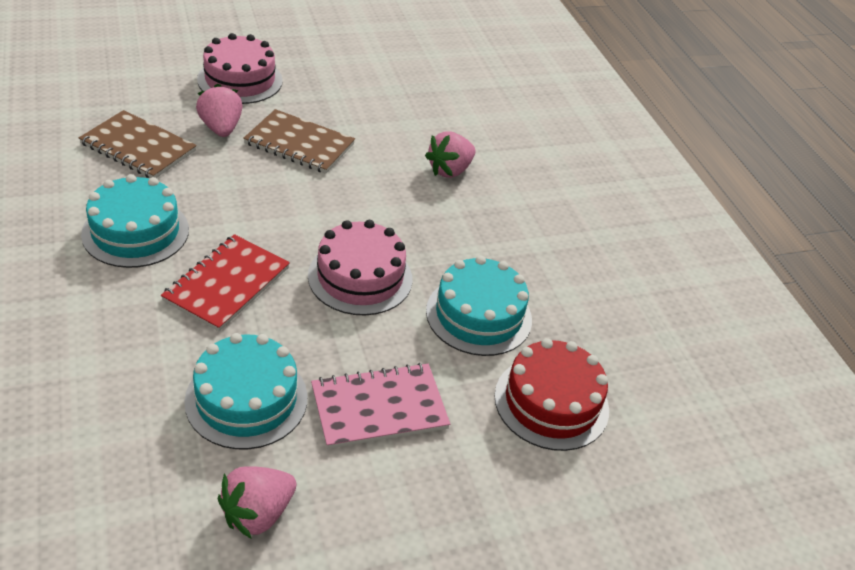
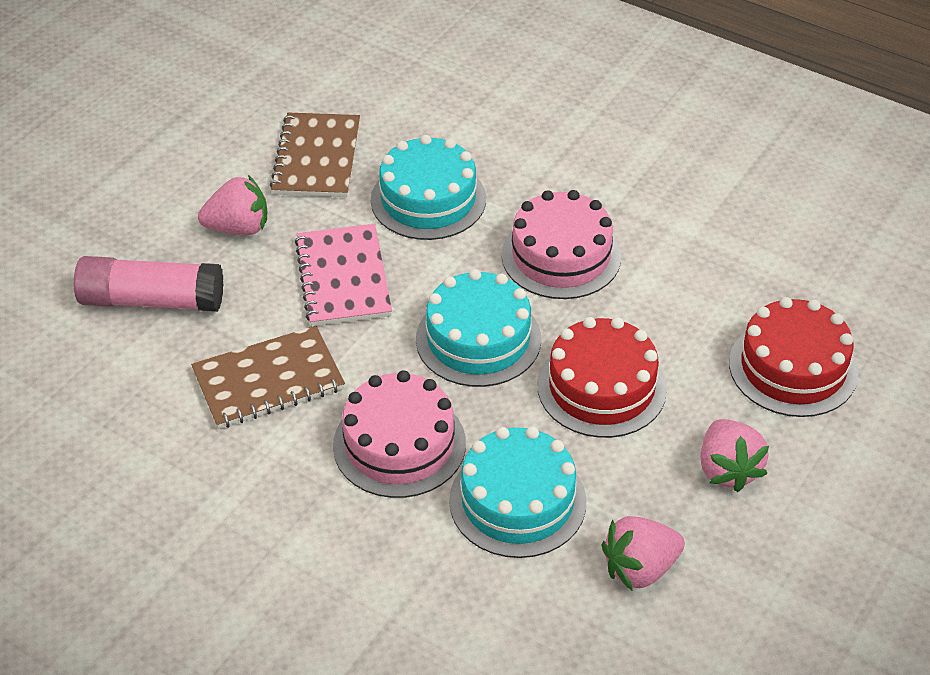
pink glue stick: none = 0 -> [74,256,224,312] = 1
red cake: [494,338,609,451] = 1 -> [538,317,667,438] [729,297,858,417] = 2
red notebook: [161,234,290,331] = 1 -> none = 0

